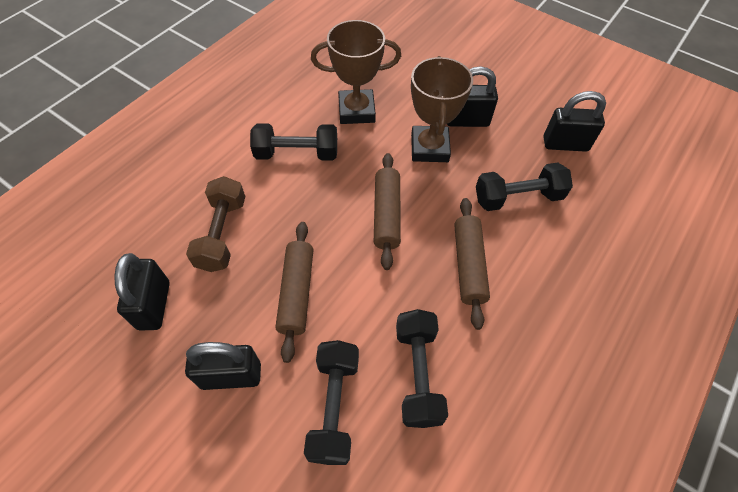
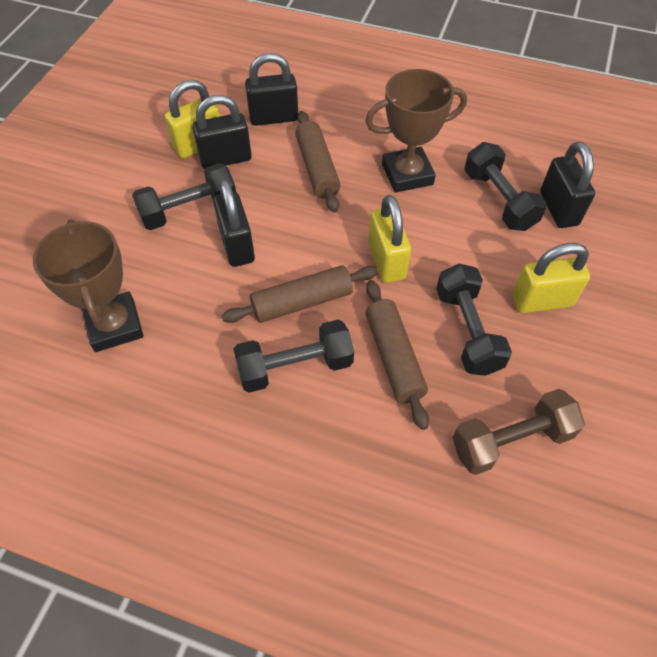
yellow padlock: none = 0 -> [165,80,220,159] [368,195,411,283] [513,243,590,313] = 3

